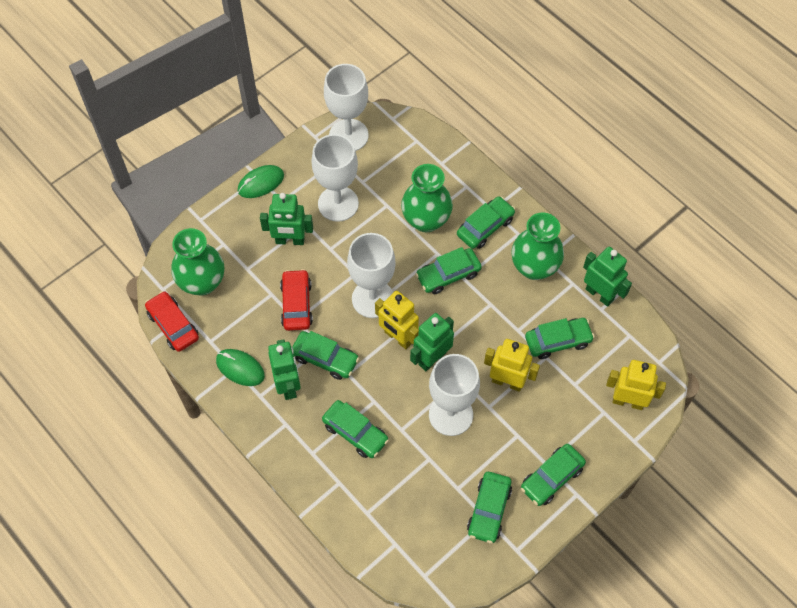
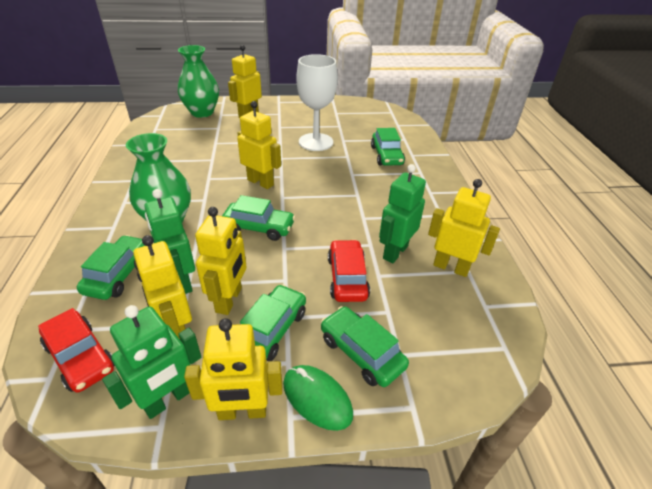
green car: [292,331,359,380] [322,400,389,458] [416,247,482,294] [457,196,515,249] [467,472,512,543] [521,444,586,506] [525,318,595,359] = 7 -> [77,235,145,300] [222,195,295,241] [240,284,306,361] [321,306,409,387] [371,128,405,166] = 5
green mouse: [216,349,265,386] [238,165,284,198] = 2 -> [283,365,353,431] = 1
green robot: [260,193,313,245] [268,339,301,400] [410,313,454,371] [583,247,632,307] = 4 -> [102,305,201,419] [144,189,195,294] [379,164,426,263] = 3
green vase: [171,228,224,296] [401,164,453,232] [511,212,564,280] = 3 -> [126,133,191,222] [178,45,219,118] = 2
white goblet: [311,134,359,222] [324,64,369,151] [347,233,396,318] [429,354,480,436] = 4 -> [297,54,338,151] = 1
yellow robot: [375,291,419,349] [484,339,540,392] [606,360,666,410] = 3 -> [133,235,192,339] [184,318,282,420] [195,207,247,315] [228,45,262,118] [237,101,281,189] [428,179,500,277] = 6

